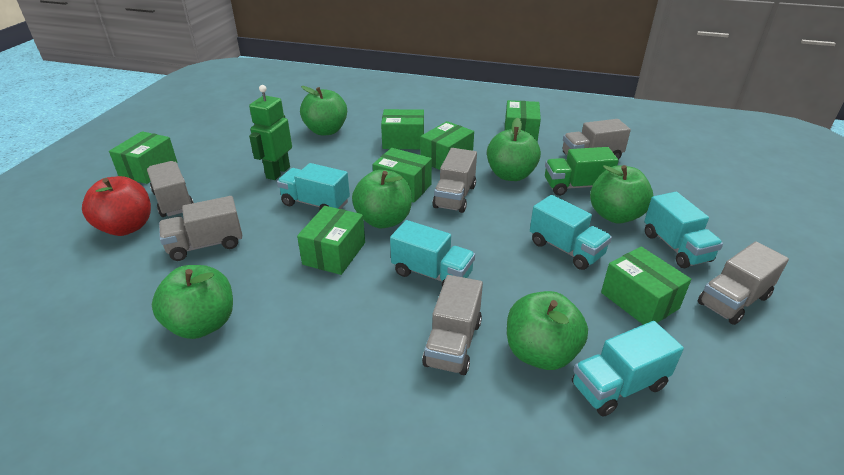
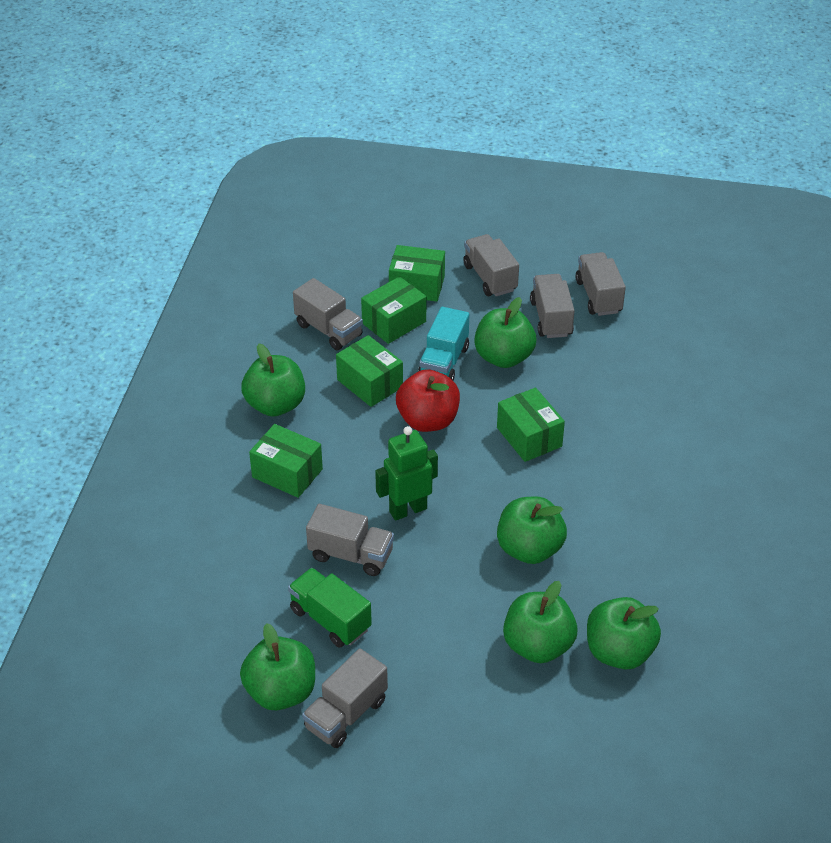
green box: [109,131,178,184] [297,206,365,275] [373,148,432,203] [381,109,424,149] [420,121,474,170] [505,100,541,142] [601,247,691,325] = 7 -> [249,424,323,498] [336,335,403,407] [361,276,426,344] [389,245,445,302] [497,387,565,462] = 5
turquoise truck: [277,163,350,210] [390,220,475,287] [530,195,612,270] [572,321,684,416] [644,192,723,268] = 5 -> [418,307,469,380] = 1

